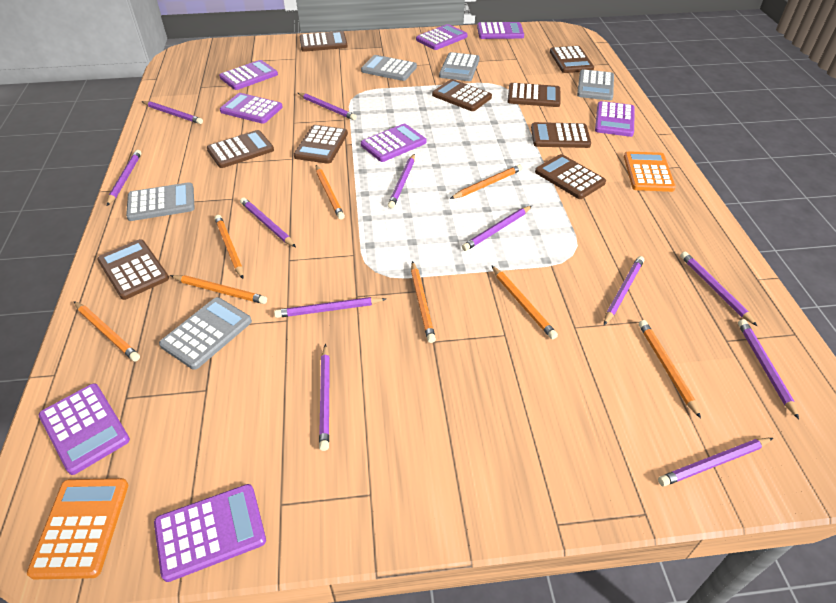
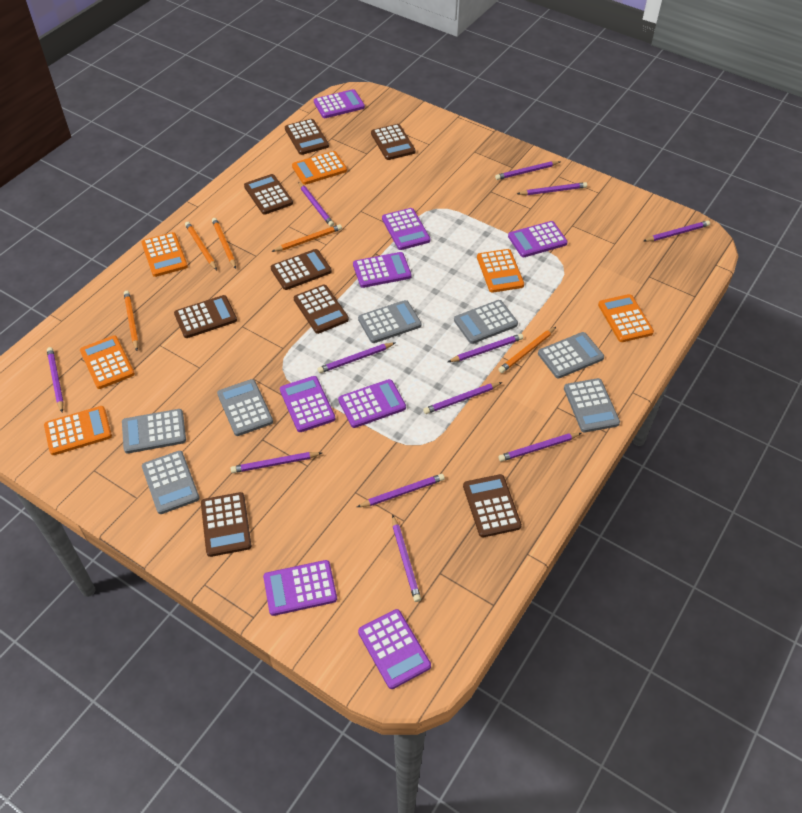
brown calculator: [97,239,169,300] [207,130,274,168] [294,125,348,164] [300,31,347,52] [432,79,492,111] [508,83,561,107] [531,122,591,148] [535,154,606,199] [550,46,594,73] = 9 -> [174,295,237,338] [201,492,251,557] [244,174,293,215] [271,249,332,290] [285,119,329,155] [294,285,349,334] [371,124,415,160] [463,474,522,537] = 8
grey calculator: [126,182,195,221] [159,297,252,370] [361,55,417,81] [439,52,480,81] [577,69,614,100] = 5 -> [122,409,186,453] [142,451,200,514] [217,379,273,436] [358,300,422,343] [454,300,518,344] [538,332,604,378] [564,378,620,432] = 7
orange calculator: [27,478,128,579] [624,151,676,192] = 2 -> [44,406,112,455] [80,335,135,389] [141,232,188,277] [292,151,347,185] [477,249,524,293] [598,294,654,342] = 6
orange pencil: [74,301,140,361] [170,275,267,304] [215,215,244,279] [316,165,345,220] [411,261,436,343] [450,164,523,199] [491,265,558,339] [639,320,701,418] = 8 -> [124,291,139,351] [185,222,217,270] [212,218,236,269] [271,224,342,252] [498,327,556,373] = 5

